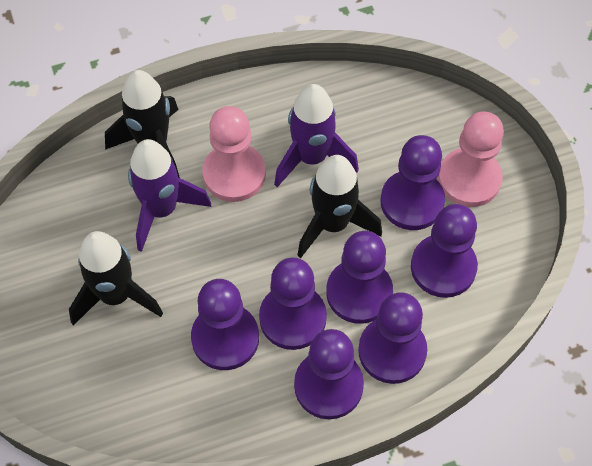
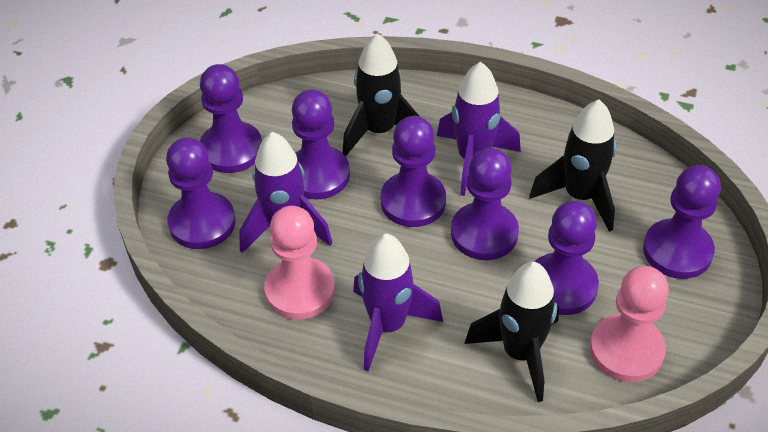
purple rocket: [128,139,211,252] [274,84,359,187] = 2 -> [240,132,332,253] [353,234,443,371] [437,62,521,196] = 3

